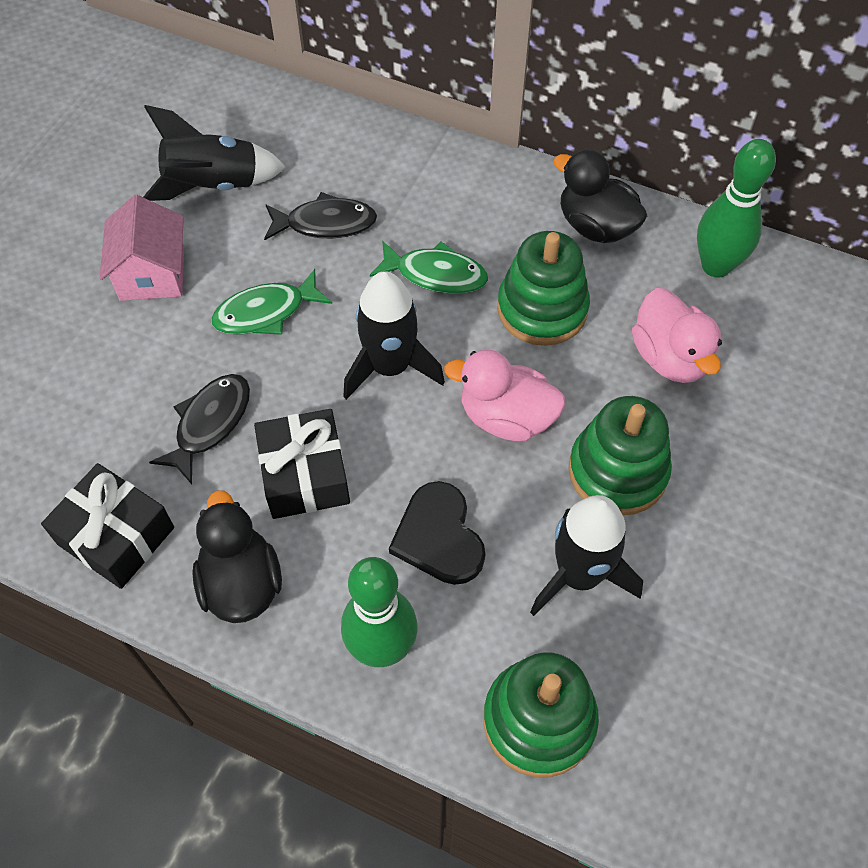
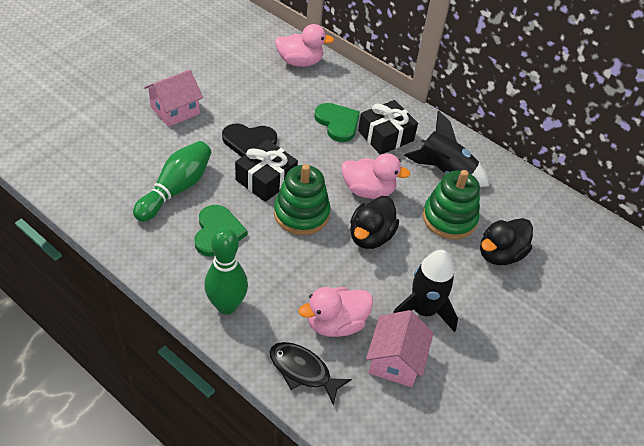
black fish: [149,374,250,484] [264,192,377,240] = 2 -> [270,342,352,406] = 1
black rocket: [143,105,286,201] [343,271,445,400] [530,495,643,616] = 3 -> [393,250,458,332] [404,111,489,187] = 2
green fish: [211,269,332,335] [370,241,488,294] = 2 -> none = 0
green heart: none = 0 -> [194,205,247,257] [314,103,360,142] = 2
green stacking toy: [483,652,599,777] [497,231,590,346] [569,396,672,515] = 3 -> [274,164,331,235] [423,170,480,239] = 2
pink duck: [444,350,566,441] [632,288,722,383] = 2 -> [275,24,334,67] [299,287,373,337] [341,153,411,199] = 3
pink house: [100,195,184,301] = 1 -> [144,70,203,127] [366,310,434,387] = 2

